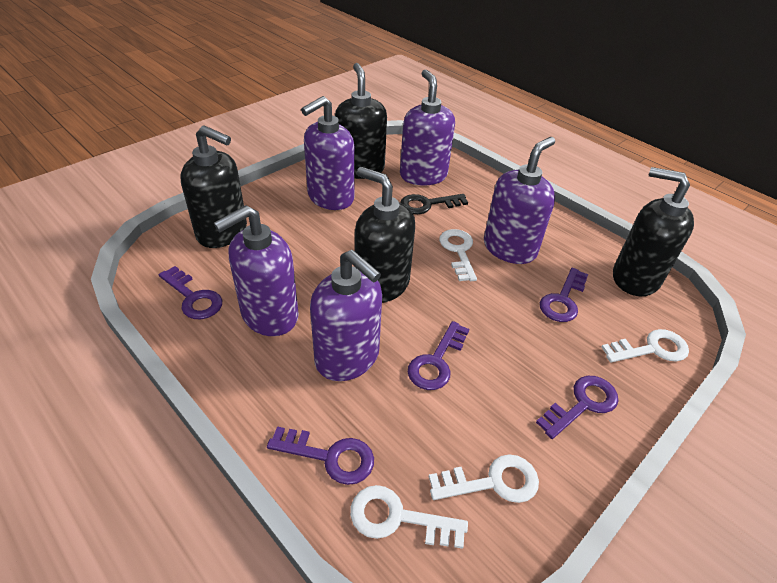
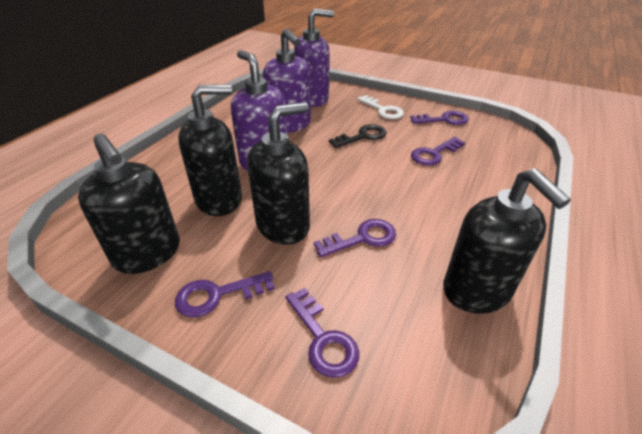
purple soap dispenser: [214,205,299,336] [301,96,354,210] [310,250,382,381] [400,69,455,186] [484,137,555,264] = 5 -> [231,50,288,170] [263,28,311,133] [294,9,334,107] = 3
white key: [350,485,468,549] [429,454,539,503] [439,229,477,281] [601,329,689,363] = 4 -> [357,95,404,119] = 1

